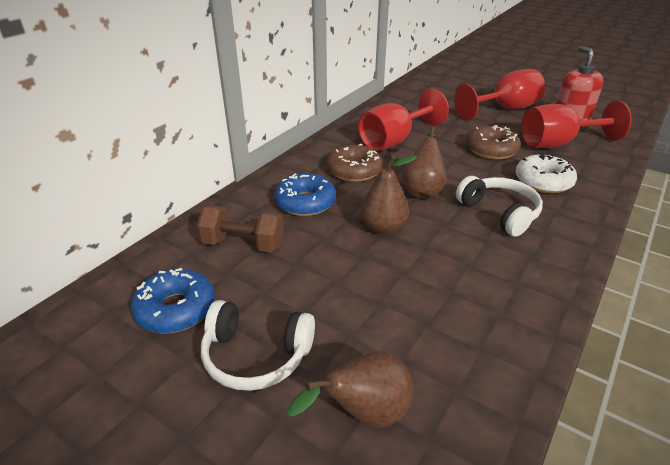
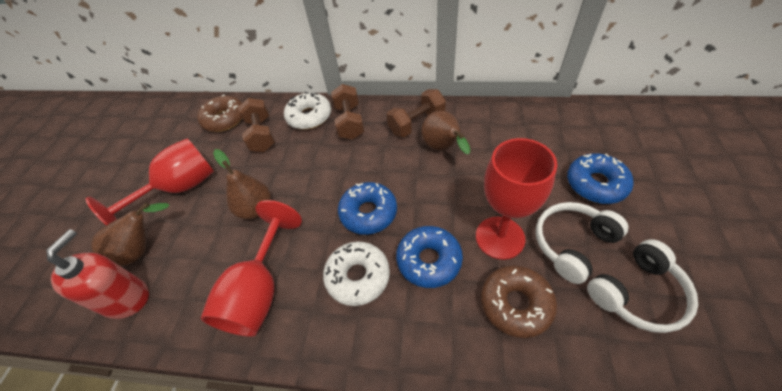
blue donut: [131,268,215,334] [274,173,336,216] = 2 -> [338,182,397,235] [396,226,463,288] [567,153,634,204] = 3
brown dumbbell: [197,206,284,252] = 1 -> [239,98,275,152] [331,84,364,140] [387,89,446,137] = 3
white donut: [515,153,577,193] = 1 -> [284,92,331,130] [323,241,390,306] = 2

